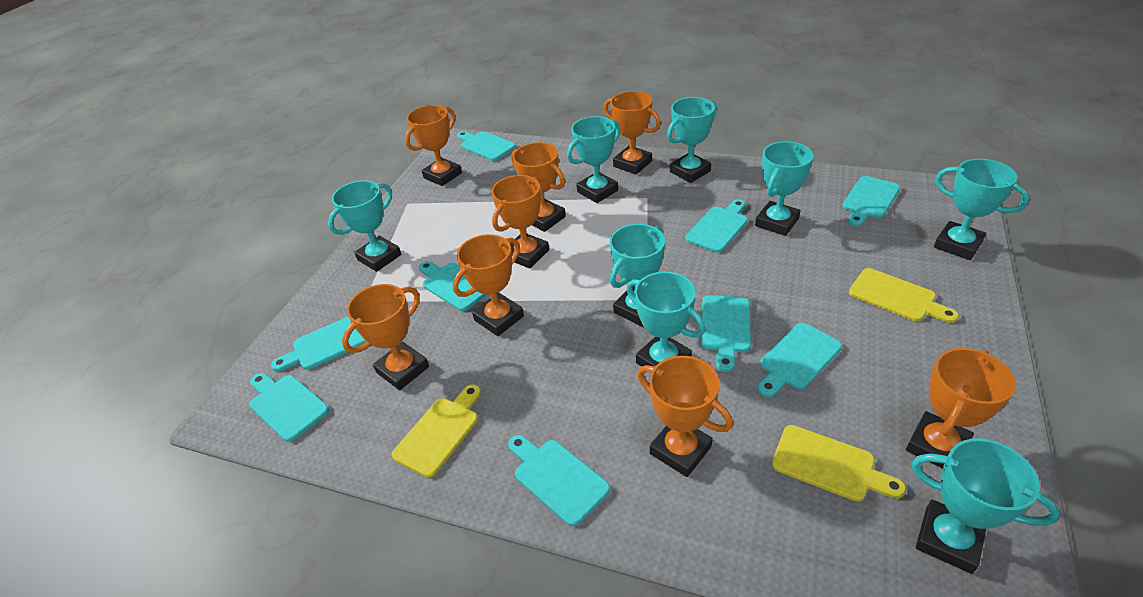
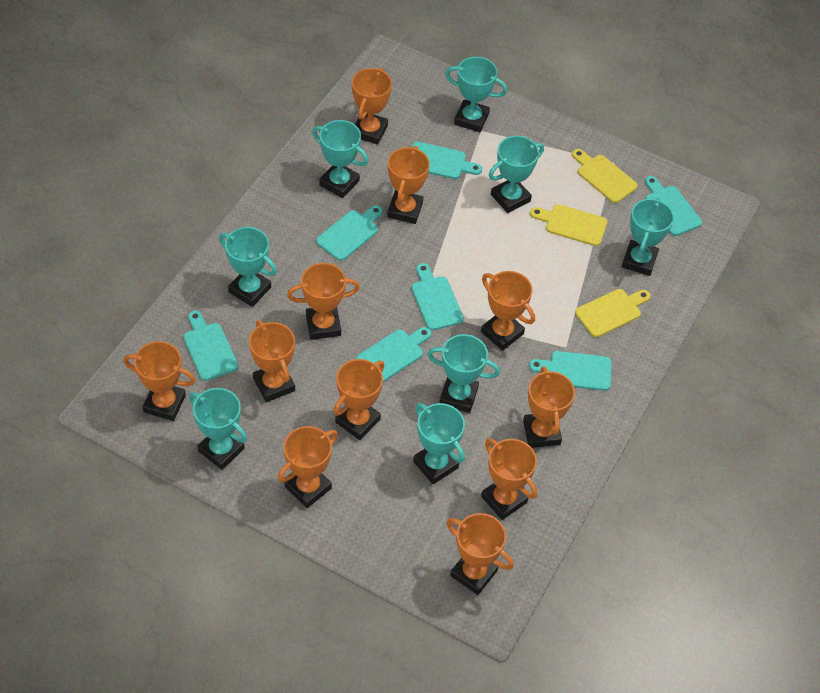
orange trophy: [342,284,429,390] [405,105,462,186] [453,234,524,336] [491,175,549,269] [511,142,566,232] [604,91,661,174] [637,356,733,477] [906,348,1016,469] = 8 -> [123,341,196,421] [249,320,295,402] [278,426,338,508] [287,263,360,340] [333,359,384,440] [352,68,392,145] [387,146,430,224] [446,513,514,595] [481,271,535,351] [481,439,537,520] [523,366,575,448] = 11
turquoise cutting board: [249,373,329,442] [271,317,367,372] [419,261,487,311] [457,131,516,161] [508,435,610,526] [685,199,748,253] [701,295,751,372] [758,323,842,397] [842,176,900,226] = 9 -> [183,311,238,381] [316,205,383,261] [356,327,431,382] [411,141,482,179] [411,263,464,330] [529,351,611,391] [645,176,702,236] = 7

